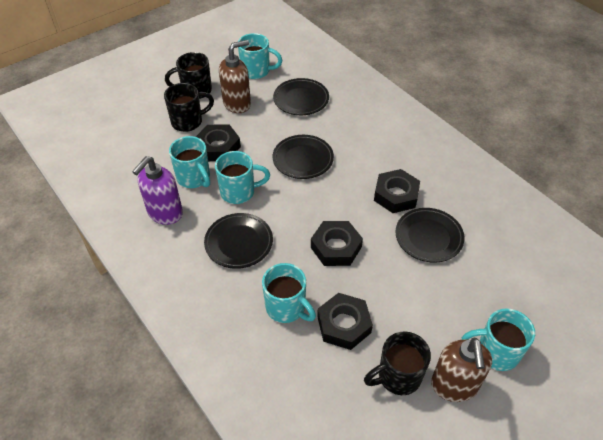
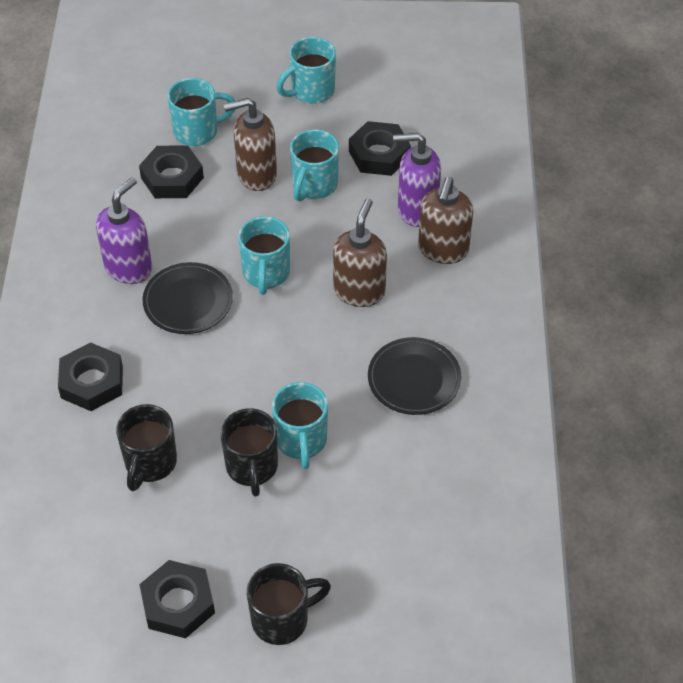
black plate: [204,213,273,269] [273,78,329,115] [273,135,334,179] [395,208,465,263] = 4 -> [143,262,233,334] [368,337,462,415] = 2
brown soap dispenser: [219,40,251,113] [431,338,492,402] = 2 -> [224,98,277,191] [333,198,387,307] [418,177,473,264] = 3
purple soap dispenser: [132,156,183,225] = 1 -> [96,177,152,284] [393,133,441,227] = 2

